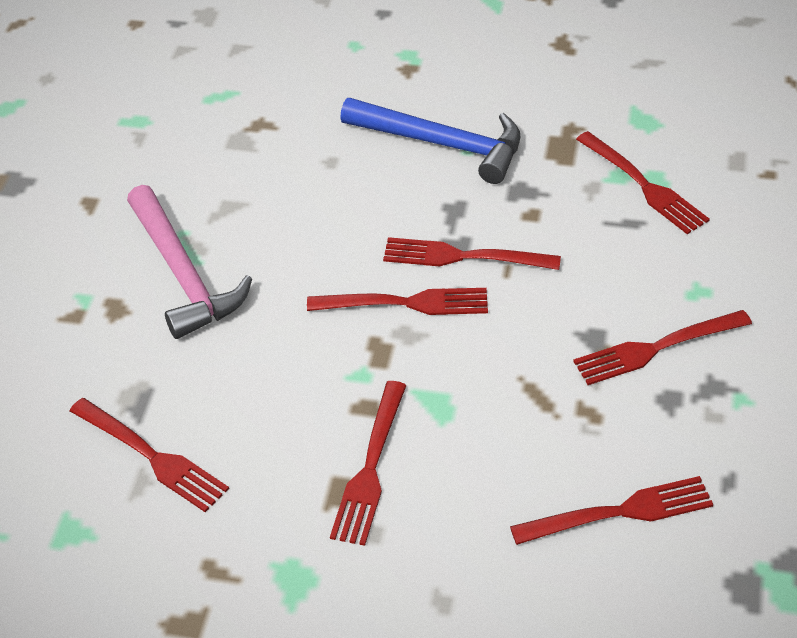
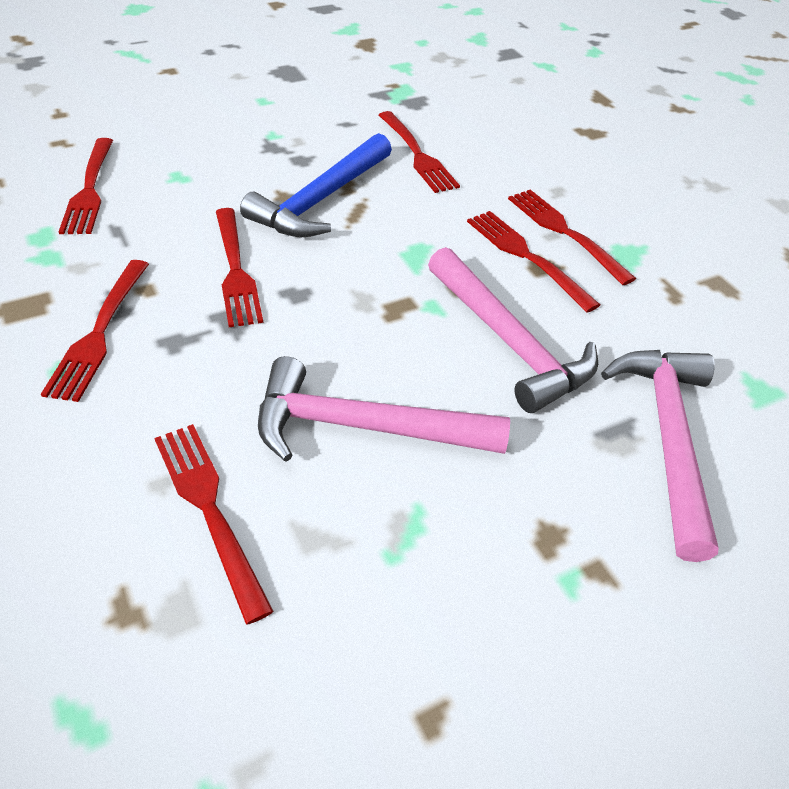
pink hammer: [127,185,252,339] = 1 -> [258,356,510,462] [428,247,598,413] [601,350,719,562] = 3

